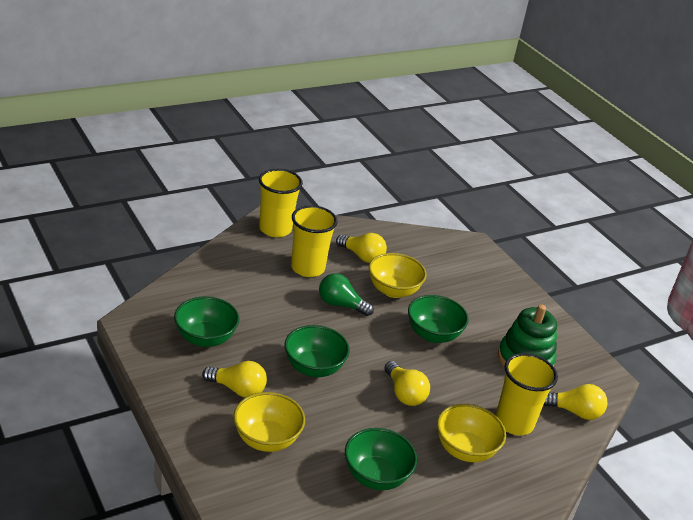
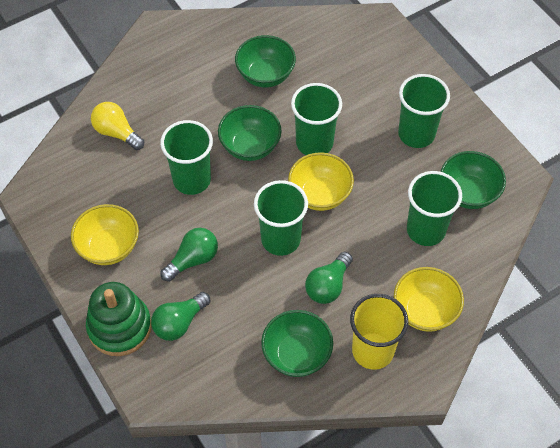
green cup: none = 0 -> [160,120,213,195] [254,180,308,256] [291,83,342,155] [398,74,450,148] [407,171,462,246] = 5
green light bulb: [319,273,374,316] = 1 -> [151,292,210,341] [160,228,218,282] [305,252,353,304] = 3
yellow cup: [259,169,303,237] [291,205,337,277] [496,353,558,435] = 3 -> [350,294,408,370] = 1
yellow light bulb: [202,361,267,398] [336,233,387,263] [384,361,430,406] [543,384,607,420] = 4 -> [91,102,144,150] = 1

